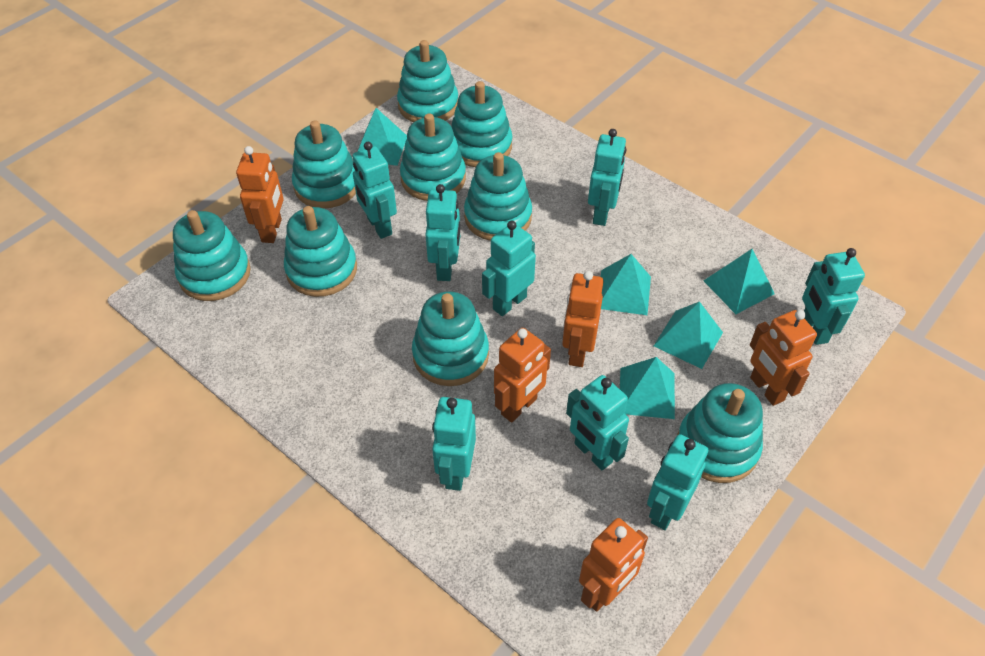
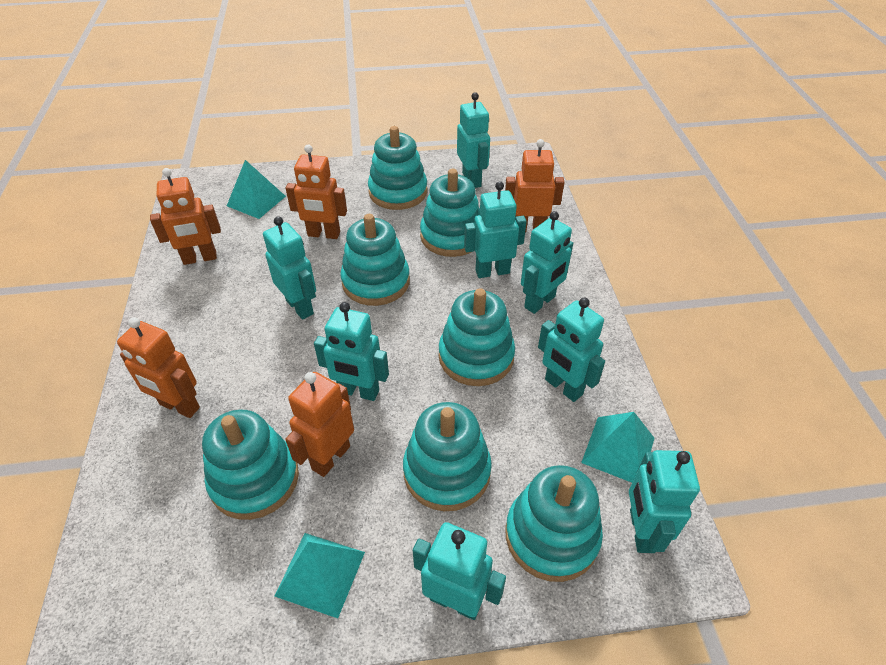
turquoise pyramid: [357,108,407,166] [601,254,651,315] [620,357,675,419] [654,302,723,369] [704,249,775,314] = 5 -> [227,160,286,219] [275,533,365,618] [581,412,655,483] = 3
turquoise stacking toy: [173,210,251,301] [284,206,357,297] [292,121,356,208] [397,40,458,122] [400,113,466,201] [412,292,489,386] [451,81,512,167] [464,152,532,241] [678,383,763,483] = 9 -> [202,409,299,520] [340,214,410,306] [368,126,427,210] [403,402,492,511] [420,169,480,257] [439,288,515,386] [505,465,603,582] = 7

